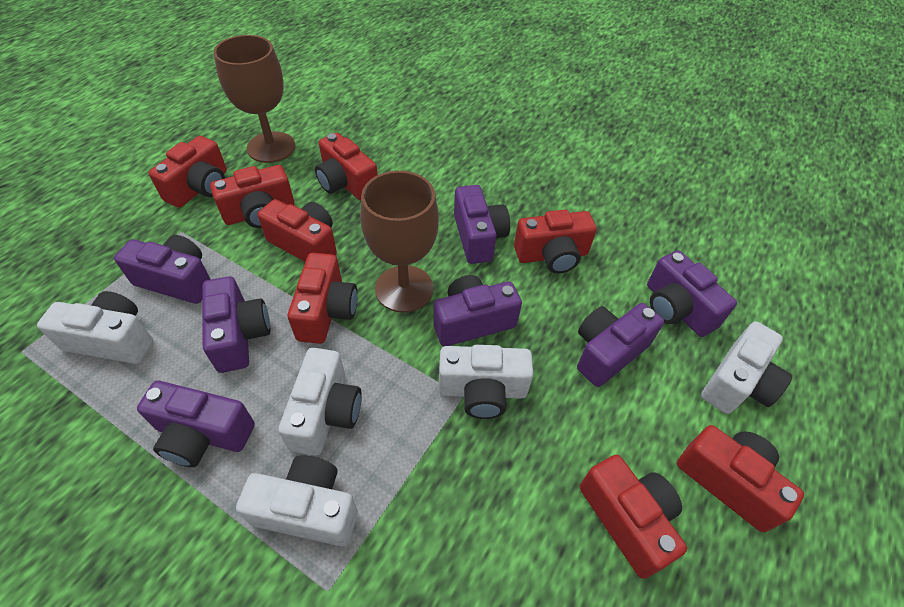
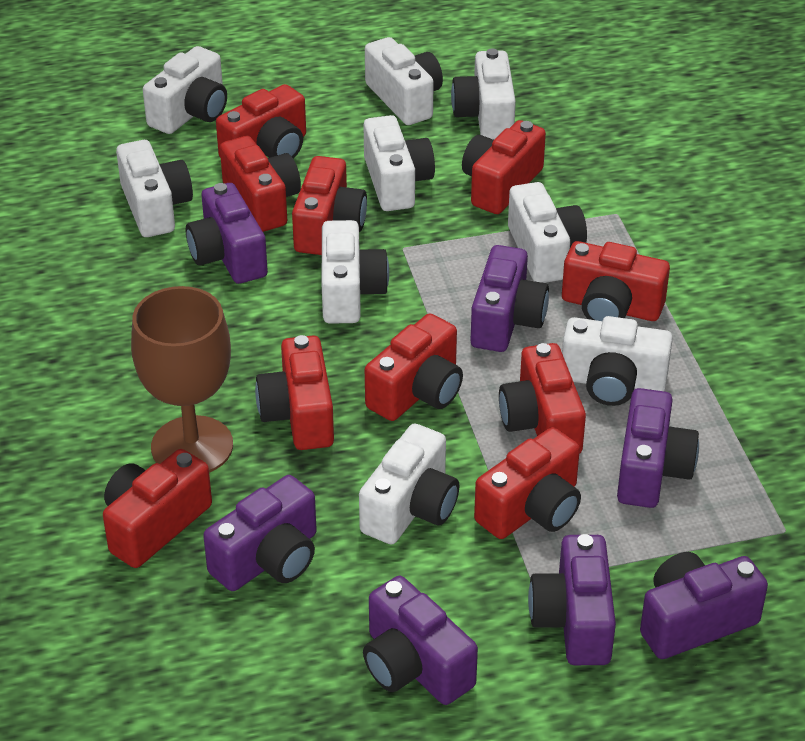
brown goblet: [214,35,296,163] [360,171,439,313] = 2 -> [131,286,233,473] = 1
red camera: [149,136,227,208] [210,165,294,228] [258,199,337,262] [288,253,358,344] [315,133,378,201] [514,210,597,274] [580,455,687,579] [677,425,804,532] = 8 -> [103,449,212,568] [216,84,306,159] [220,136,301,232] [255,335,334,450] [292,156,367,255] [365,313,463,421] [462,120,546,214] [474,427,581,539] [499,343,586,454] [562,241,670,321] = 10
white camera: [37,291,153,364] [236,455,358,546] [278,348,362,456] [439,345,533,419] [701,321,792,414] = 5 -> [116,140,193,237] [143,46,227,134] [321,220,389,324] [359,423,459,545] [363,115,435,211] [365,37,443,125] [451,48,516,140] [508,182,587,283] [562,316,673,406] = 9

